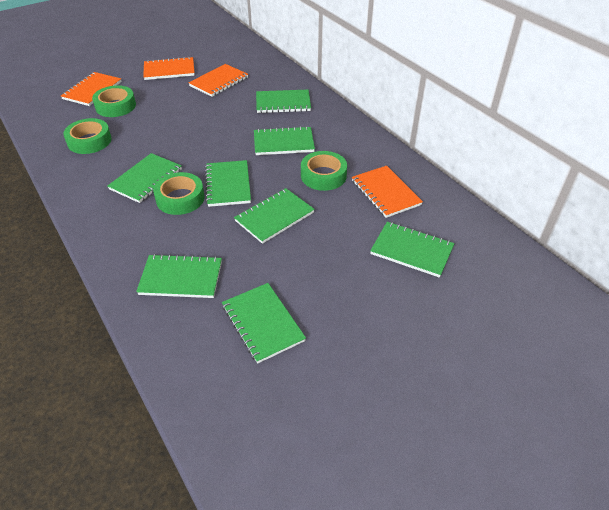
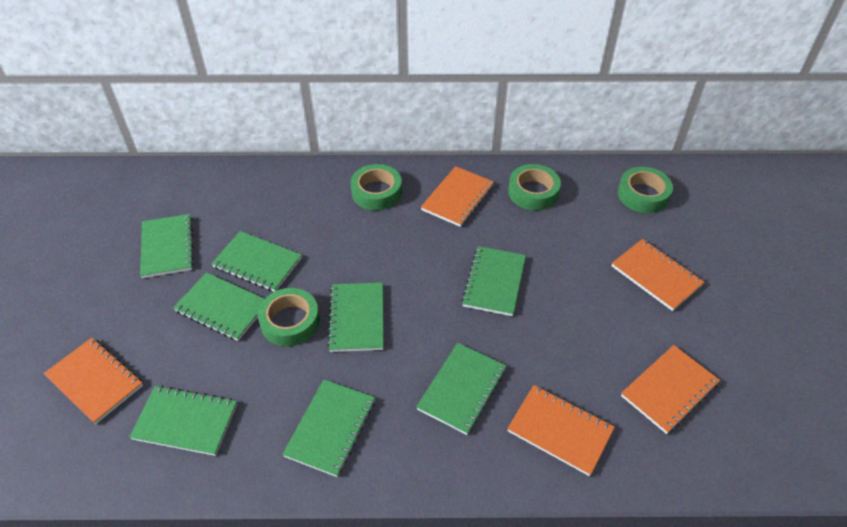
orange notebook: [61,72,122,106] [143,57,195,80] [189,64,248,97] [352,166,423,218] = 4 -> [44,338,143,424] [421,166,494,227] [507,385,615,476] [612,239,704,311] [621,345,720,434] = 5

